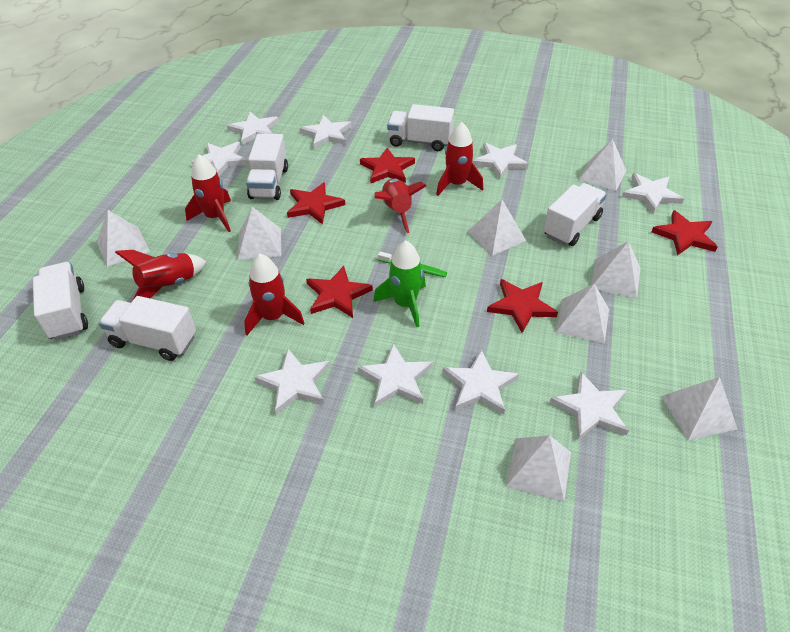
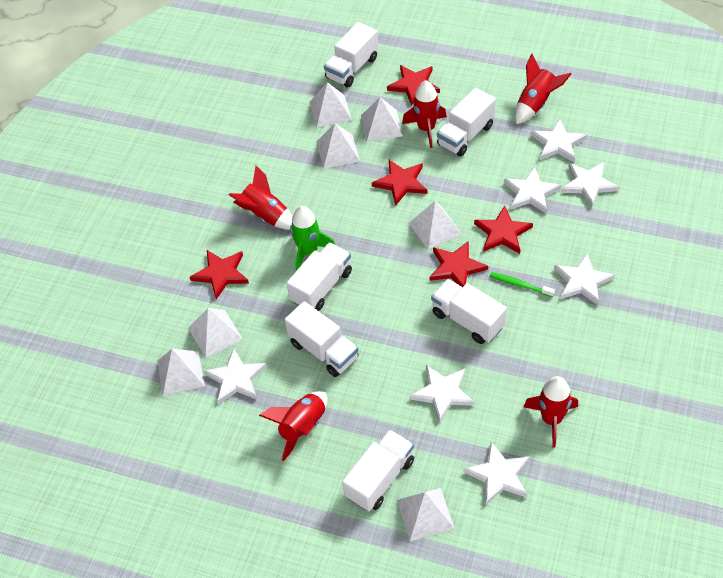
white pyramid: [97,210,150,267] [238,207,281,260] [467,199,526,256] [506,435,571,502] [556,284,609,343] [579,139,626,191] [591,241,641,299] [661,377,737,440] = 8 -> [157,349,205,396] [188,308,243,358] [309,82,352,127] [317,123,360,169] [361,97,403,142] [397,488,455,541] [409,201,462,250] = 7
white star: [191,142,248,176] [227,112,279,145] [254,349,330,414] [300,115,352,149] [358,344,433,407] [443,350,519,415] [472,143,529,179] [550,372,629,440] [622,173,684,214] = 9 -> [204,348,267,404] [410,365,474,423] [464,442,530,505] [504,166,561,213] [531,119,587,163] [554,253,615,305] [561,162,619,208] = 7
white truck: [33,262,88,340] [99,296,196,361] [246,133,288,200] [387,104,454,151] [543,183,607,246] = 5 -> [285,301,359,377] [287,242,352,311] [324,22,378,88] [342,429,414,511] [431,279,507,344] [437,87,496,157] = 6

